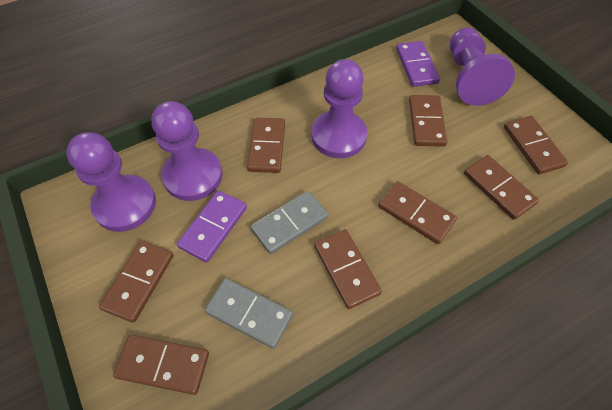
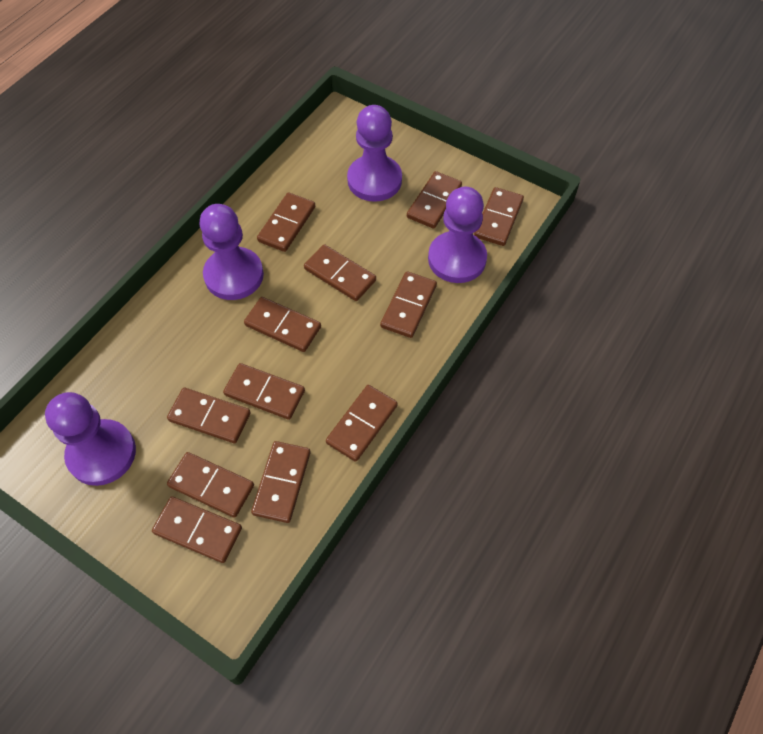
brown domino: [99,241,174,323] [113,335,209,395] [247,117,285,173] [314,229,382,309] [378,181,457,244] [409,95,447,147] [464,155,539,220] [504,116,568,174] = 8 -> [152,497,242,563] [167,388,251,443] [167,452,254,518] [223,363,305,420] [244,297,321,352] [251,441,310,523] [257,192,315,252] [304,244,376,301] [326,385,398,462] [380,271,437,338] [407,171,462,229] [474,187,524,246] = 12
grey domino: [205,278,293,349] [251,191,328,254] = 2 -> none = 0
purple domino: [177,190,247,263] [396,41,440,87] = 2 -> none = 0

